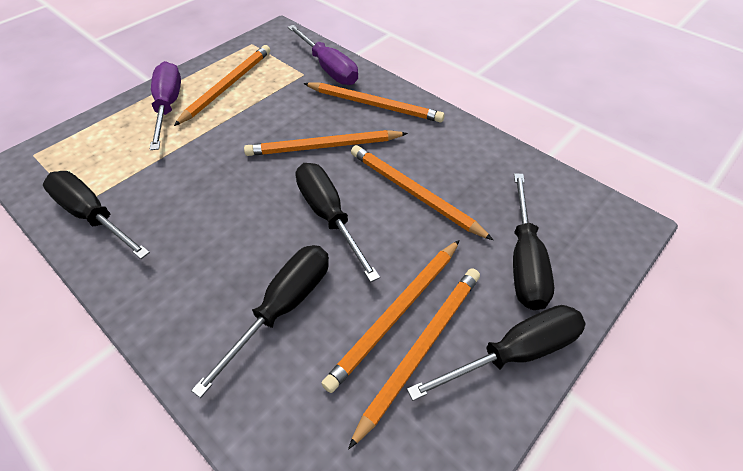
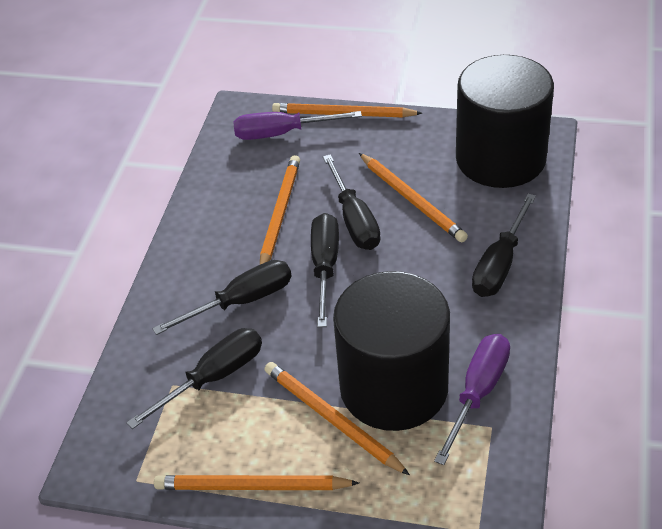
black cylinder: none = 0 -> [333,271,450,431] [456,55,554,188] = 2
orange pencil: [174,45,270,126] [244,130,408,156] [303,83,445,123] [321,240,460,393] [348,268,480,450] [351,145,493,240] = 6 -> [154,475,359,490] [260,155,300,264] [265,362,410,475] [272,103,422,117] [359,153,468,242] = 5

